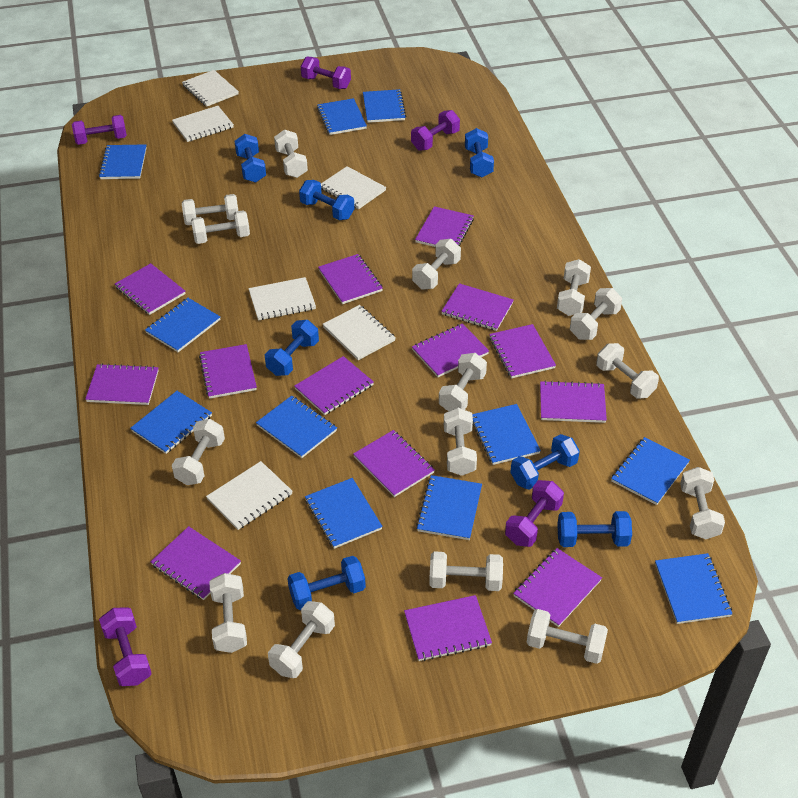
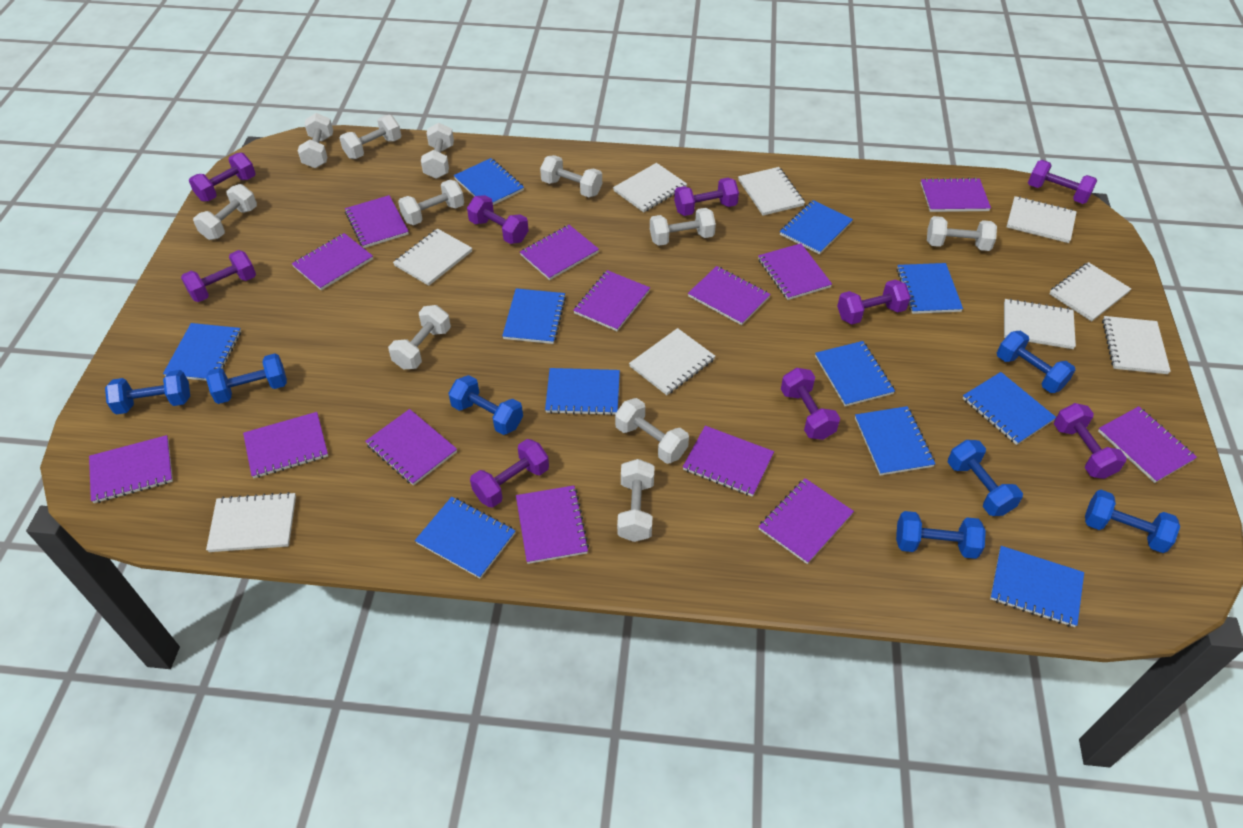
purple dumbbell: [72,115,127,145] [99,608,152,686] [301,57,351,89] [411,110,460,151] [505,480,564,547] = 5 -> [181,250,256,302] [189,153,256,201] [467,195,529,244] [470,439,549,508] [674,178,739,216] [781,368,840,440] [837,280,911,324] [1028,160,1097,204] [1054,403,1127,479] = 9
white dumbbell: [172,419,225,485] [182,194,238,225] [191,211,250,244] [209,573,247,653] [268,601,335,678] [274,129,308,178] [412,239,461,290] [429,551,503,591] [439,353,487,412] [444,408,477,476] [527,609,608,664] [557,259,591,316] [570,288,622,340] [596,343,659,399] [680,467,725,539] = 15 -> [193,184,257,240] [298,113,333,168] [340,115,401,159] [388,305,451,369] [398,180,464,225] [421,123,454,179] [540,155,602,197] [615,398,689,464] [617,459,655,542] [650,208,716,246] [927,216,997,251] = 11
white notebook: [172,106,234,142] [182,70,239,107] [206,461,293,530] [248,277,316,321] [321,166,386,209] [323,305,396,360] = 6 -> [206,492,296,552] [393,228,472,286] [613,163,687,212] [629,328,715,395] [738,167,805,216] [1004,298,1076,349] [1007,196,1077,243] [1050,262,1131,321] [1102,316,1171,374] = 9

